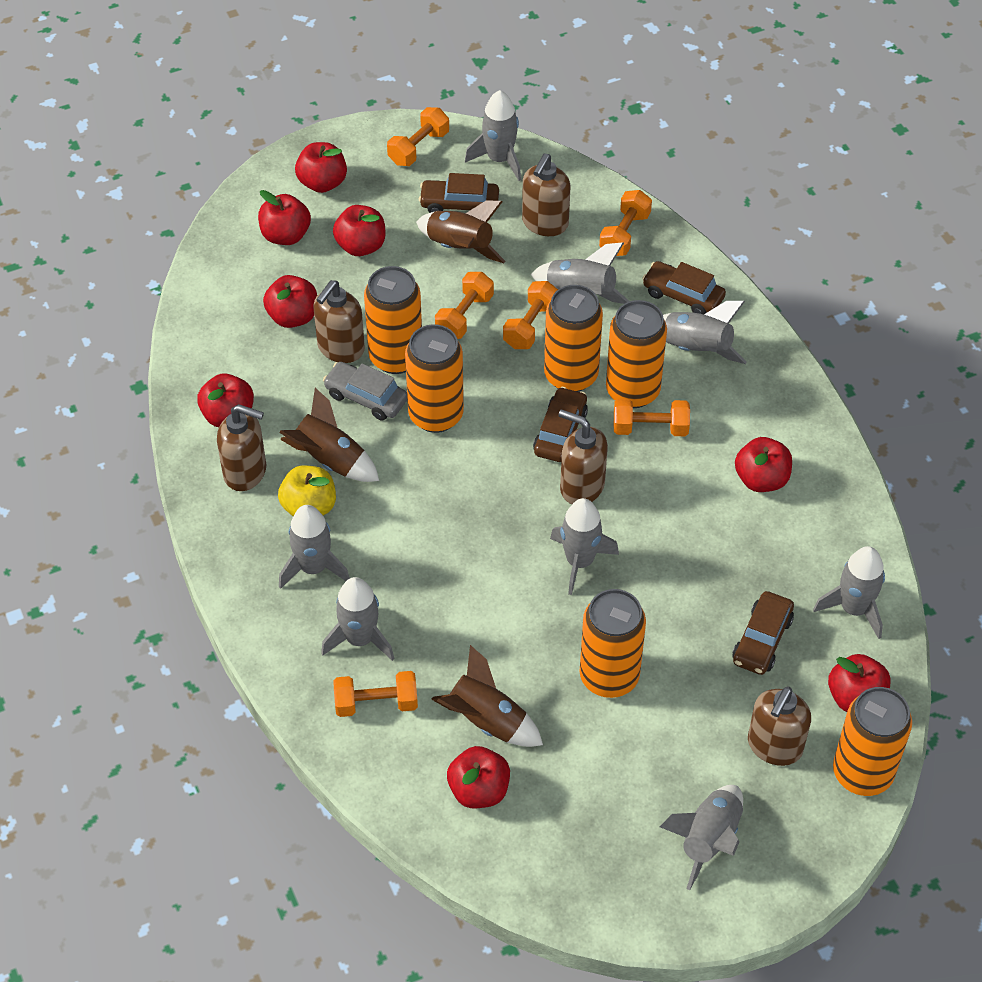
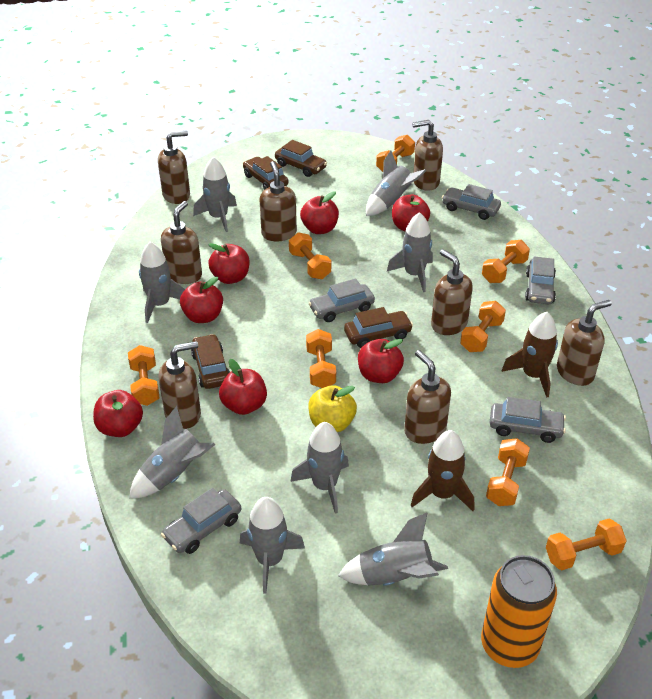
brown rocket: [279,388,379,482] [416,201,505,263] [431,645,543,747] = 3 -> [411,430,474,511] [502,312,558,398] = 2
brown soap dispenser: [217,404,266,491] [313,280,365,363] [522,154,570,236] [559,409,608,504] [748,687,811,766] = 5 -> [158,131,190,204] [159,341,201,429] [161,201,202,284] [259,161,297,241] [404,350,451,444] [412,120,443,191] [431,249,473,335] [557,300,612,386] = 8
grey car: [323,362,407,421] = 1 -> [161,488,241,554] [308,278,375,322] [442,184,501,220] [490,397,566,443] [525,257,556,304] = 5
orange can: [364,266,422,374] [405,324,464,433] [544,285,603,392] [579,589,646,698] [606,300,667,408] [833,687,912,796] = 6 -> [481,555,557,668] = 1
orange dumbbell: [333,671,418,717] [387,107,449,166] [435,272,494,339] [503,281,558,349] [599,190,652,256] [614,399,690,436] = 6 -> [128,345,160,406] [289,232,331,279] [306,329,336,388] [376,135,415,172] [460,301,506,352] [482,240,530,283] [486,438,530,506] [546,519,627,570] = 8
red apple: [197,374,254,427] [258,190,311,245] [263,275,317,328] [295,142,347,193] [333,205,385,256] [447,746,510,808] [735,437,792,492] [828,654,891,712] = 8 -> [93,390,143,437] [180,276,223,323] [208,243,249,284] [219,359,267,415] [300,191,339,234] [358,339,404,383] [392,195,430,231] = 7

